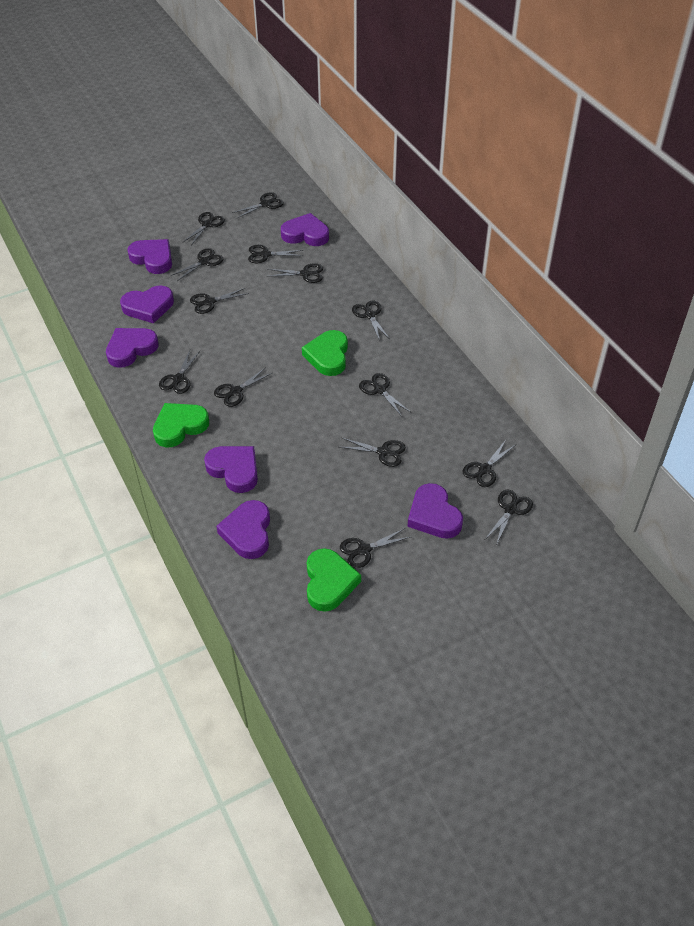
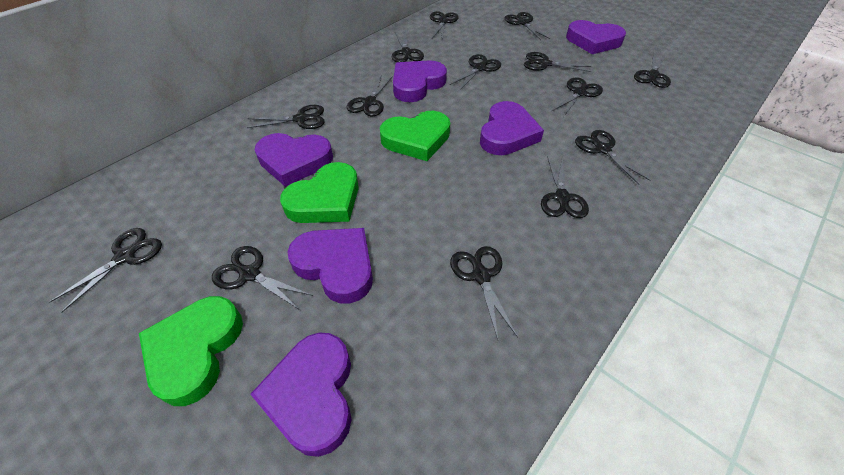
purple heart: [106,328,158,368] [120,286,174,324] [127,239,172,274] [204,446,258,493] [216,500,270,559] [281,213,329,246] [407,483,463,539] = 7 -> [250,333,351,457] [255,133,333,187] [287,228,373,304] [393,60,447,102] [480,101,544,155] [566,20,626,54] = 6

